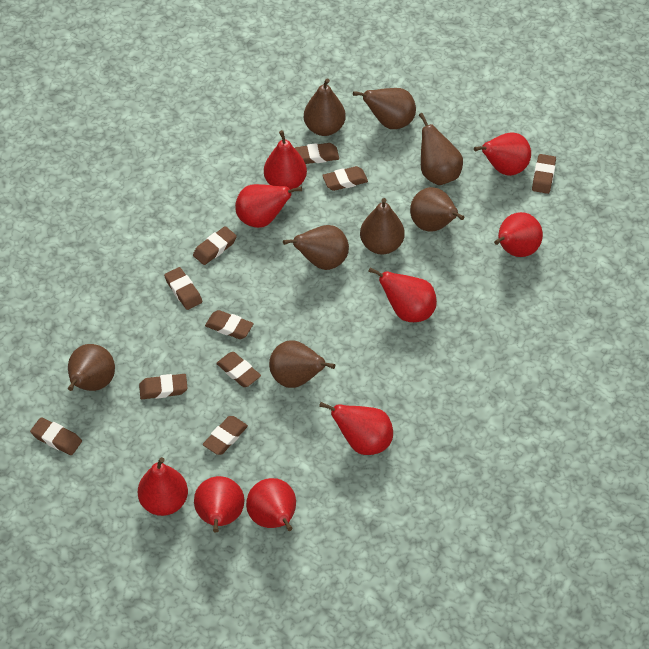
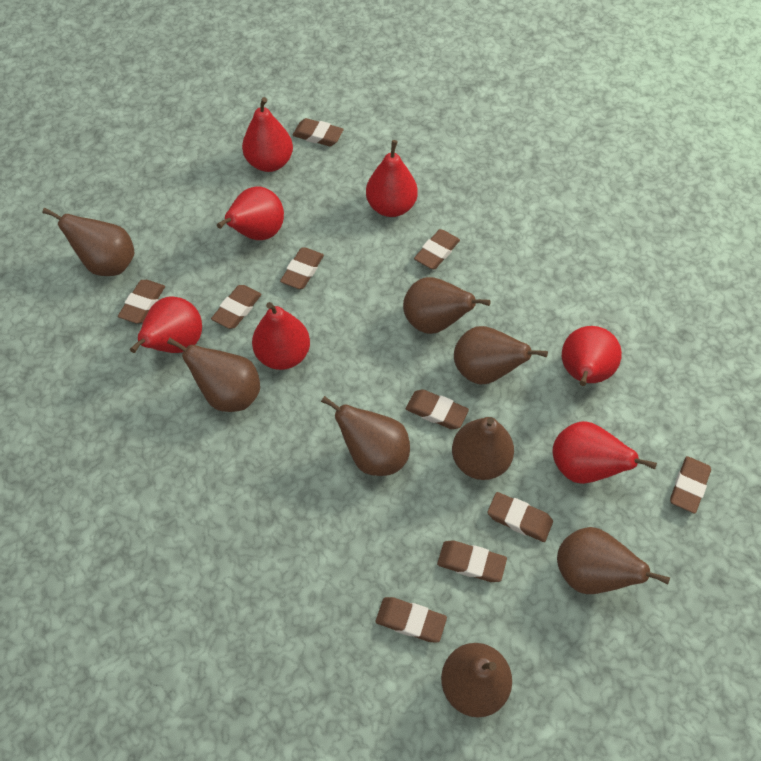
red pear: [138,457,188,516] [194,476,244,533] [235,184,302,228] [246,478,296,531] [264,130,307,190] [319,402,393,455] [368,267,437,322] [474,132,531,176] [494,212,543,257] = 9 -> [130,296,202,353] [217,187,284,240] [242,97,293,172] [252,302,310,370] [366,140,418,217] [553,421,657,484] [562,326,622,386] = 7

